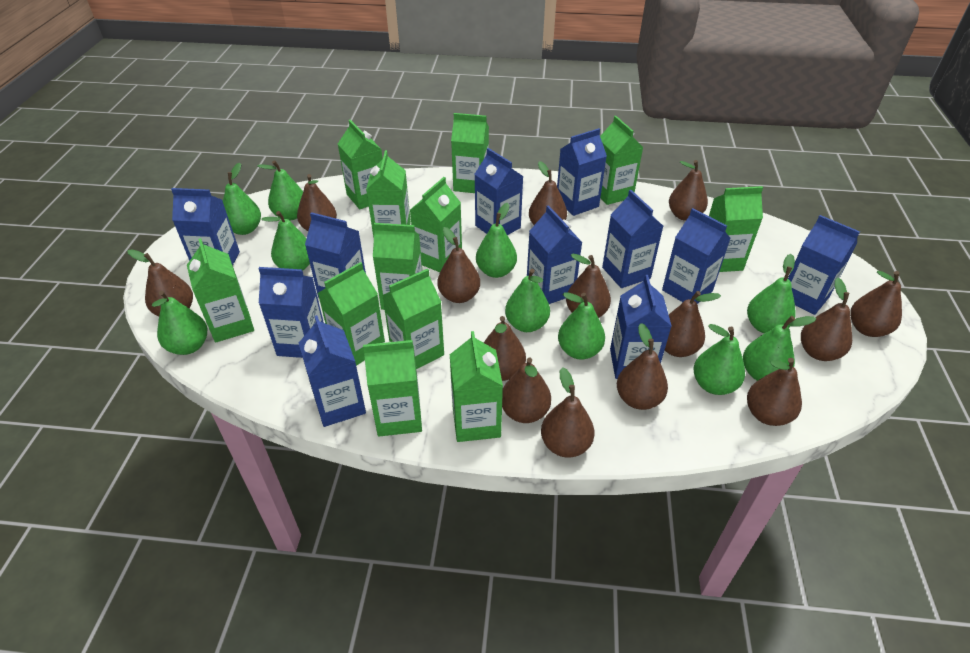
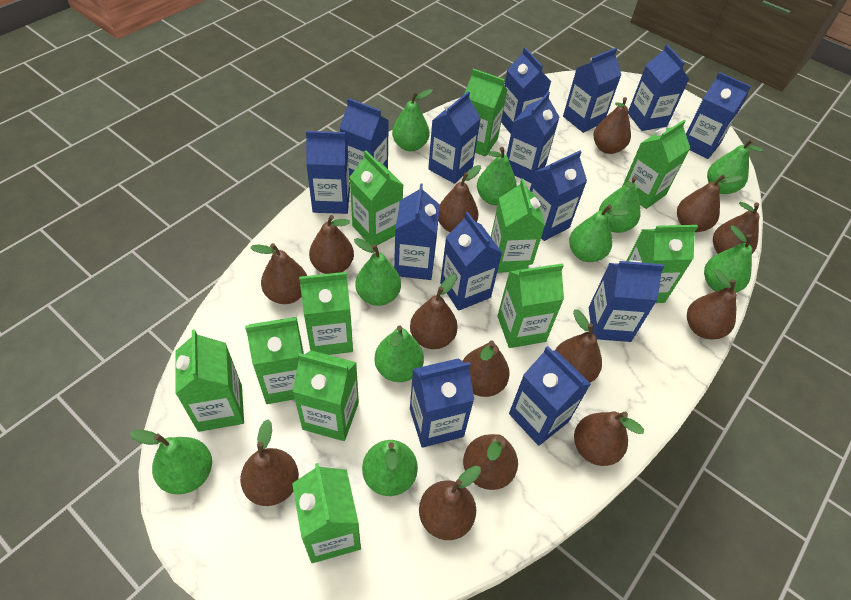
blue carton: [171,188,240,265] [258,267,324,358] [299,315,366,427] [305,212,366,298] [475,148,523,235] [527,205,583,304] [557,128,607,216] [602,190,663,288] [610,275,672,379] [662,208,731,304] [788,215,860,315] = 11 -> [306,131,350,214] [340,98,389,180] [394,183,440,280] [410,358,474,448] [428,91,481,184] [440,212,502,311] [501,47,551,134] [506,92,560,183] [509,346,591,446] [530,151,587,241] [563,48,621,133] [589,260,665,342] [628,44,689,131] [686,72,751,159] = 14
green carton: [187,238,254,343] [318,262,385,366] [338,120,383,209] [363,340,422,437] [366,150,411,238] [373,223,422,310] [382,269,444,369] [410,177,462,272] [450,331,503,442] [451,113,489,193] [600,116,643,205] [709,186,763,272] = 12 -> [175,330,244,432] [245,317,304,404] [292,350,359,441] [292,463,361,563] [299,272,353,355] [349,151,403,245] [465,69,507,157] [491,179,545,273] [497,263,564,348] [622,120,690,209] [627,225,698,303] = 11

